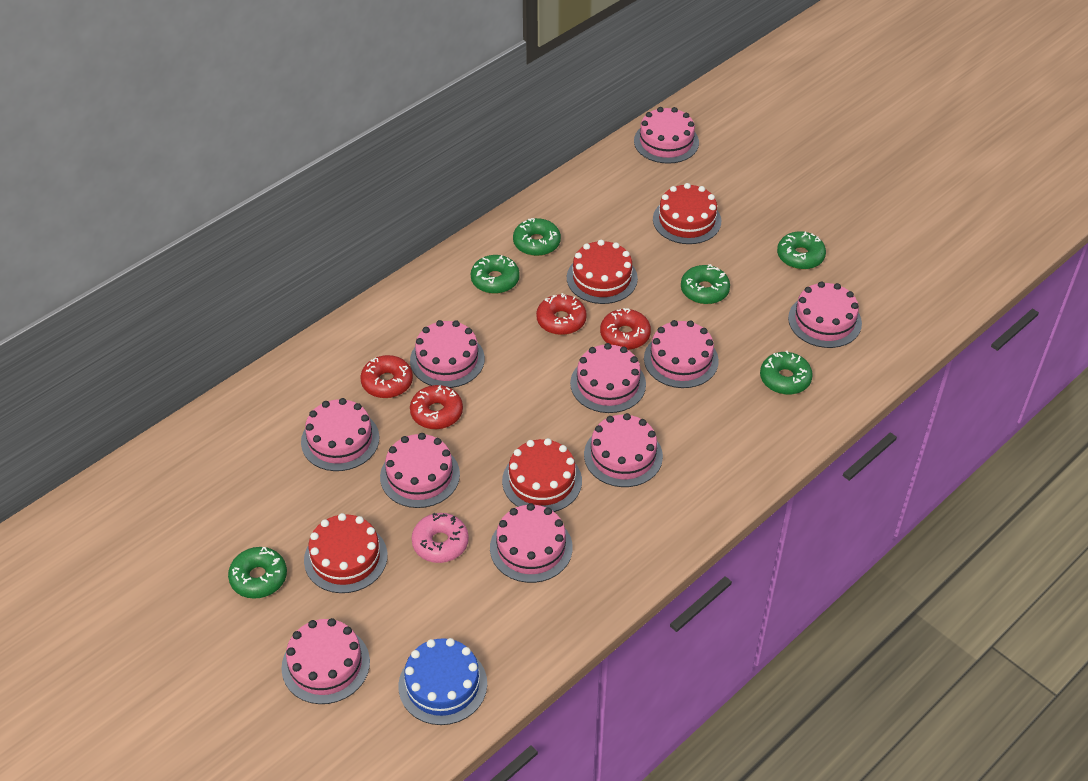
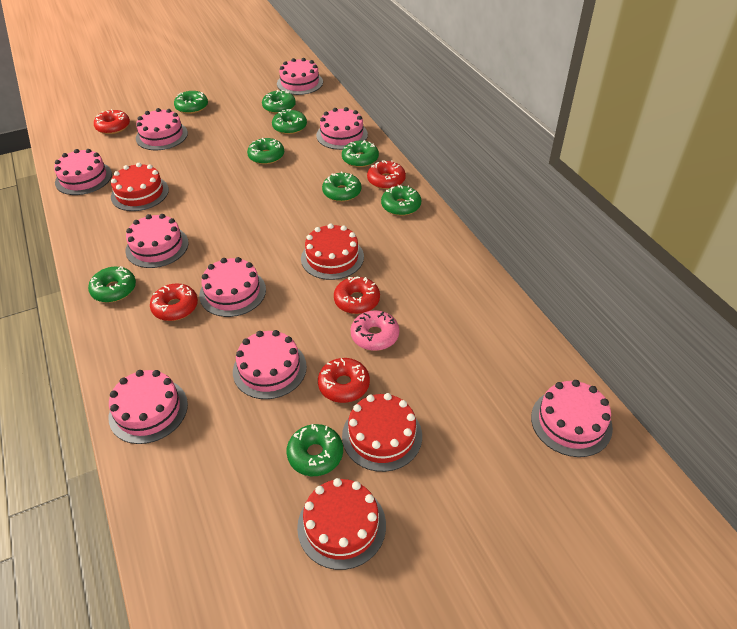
blue cake: [398,638,487,725] = 1 -> none = 0
green donut: [228,547,287,599] [471,255,520,294] [513,218,561,256] [681,264,730,304] [760,351,813,395] [777,231,826,270] = 6 -> [88,266,136,303] [174,91,208,114] [247,138,284,165] [262,90,296,114] [272,109,307,134] [286,424,343,476] [322,171,361,202] [342,140,379,167] [381,185,421,216] = 9
pink cake: [281,618,370,704] [301,398,379,471] [380,433,460,508] [410,320,485,388] [490,503,573,583] [570,343,646,413] [584,413,663,487] [634,107,699,164] [644,320,719,388] [788,282,862,348] = 10 -> [54,149,112,195] [109,370,188,444] [125,214,189,268] [136,108,188,150] [199,257,266,317] [233,330,307,399] [277,58,323,95] [316,107,368,150] [531,380,613,457] = 9
red donut: [361,355,413,398] [410,385,463,429] [536,293,587,335] [600,308,651,350] = 4 -> [94,109,130,134] [150,283,198,321] [318,358,370,403] [334,276,380,314] [367,160,406,189] = 5

